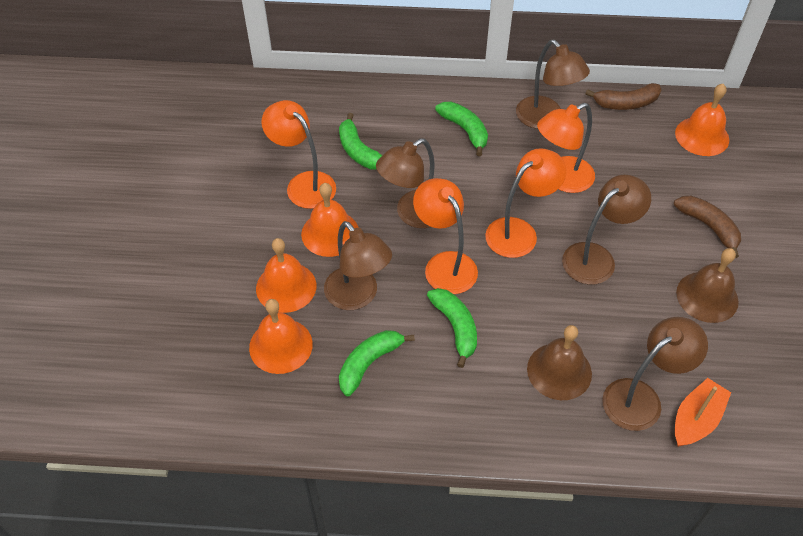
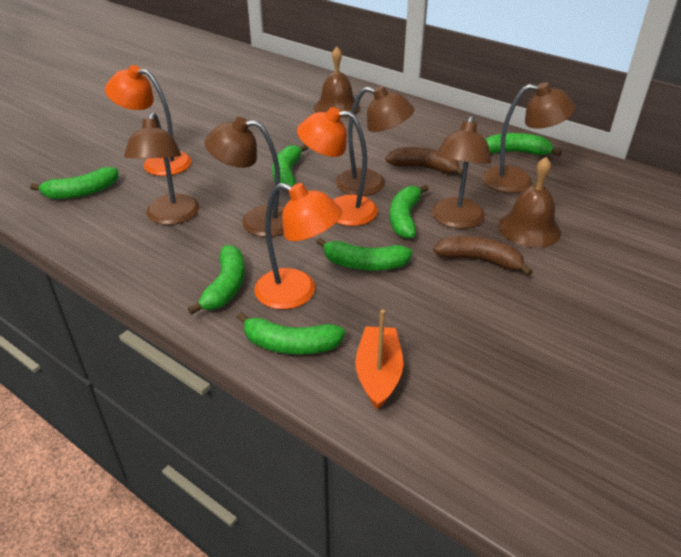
green banana: [339,113,382,170] [339,330,415,396] [427,288,477,368] [435,102,488,156] = 4 -> [30,167,118,199] [188,245,245,315] [237,312,345,355] [272,144,308,186] [316,238,413,271] [390,185,429,239] [485,133,562,156] = 7
orange bell: [249,299,313,374] [256,238,317,313] [301,183,359,257] [675,84,729,156] = 4 -> none = 0
orange lamp: [261,100,336,209] [413,178,478,294] [485,148,566,258] [537,103,595,193] = 4 -> [105,65,192,176] [254,183,342,309] [297,107,378,226] = 3

